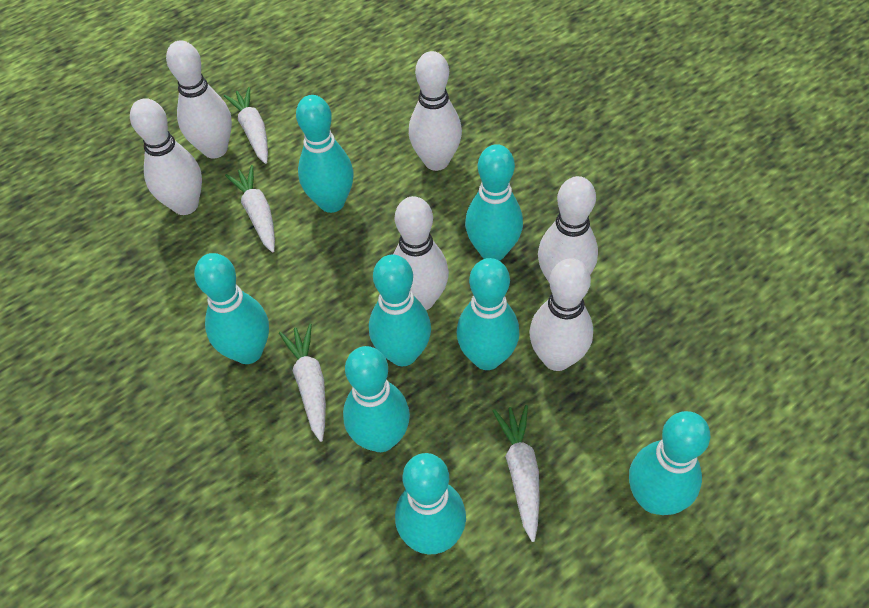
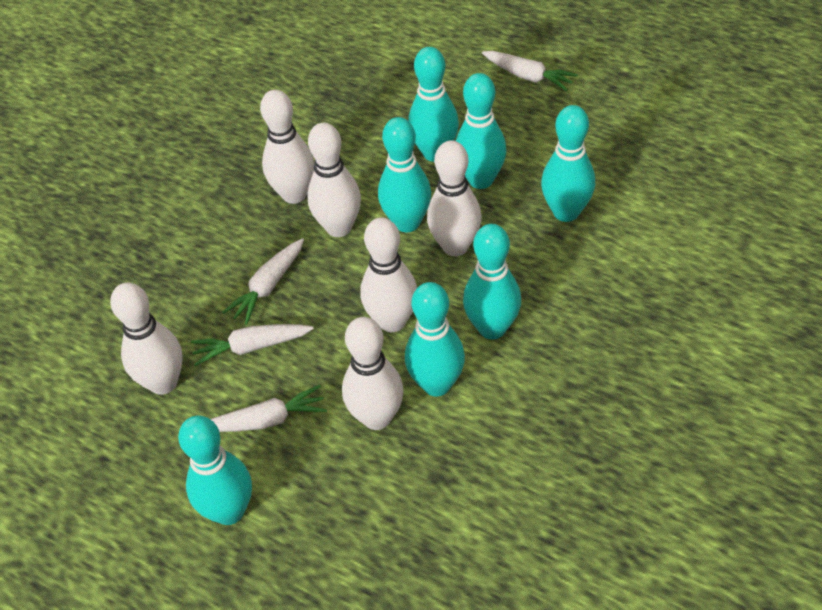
turquoise bowling pin: [194,253,269,364] [296,95,354,213] [343,346,410,452] [369,254,431,366] [395,453,466,554] [457,258,520,370] [465,144,523,261] [629,411,710,515] = 8 -> [178,415,252,525] [378,117,431,232] [405,282,465,396] [408,47,459,162] [456,73,507,189] [463,224,521,339] [541,105,595,222] = 7

